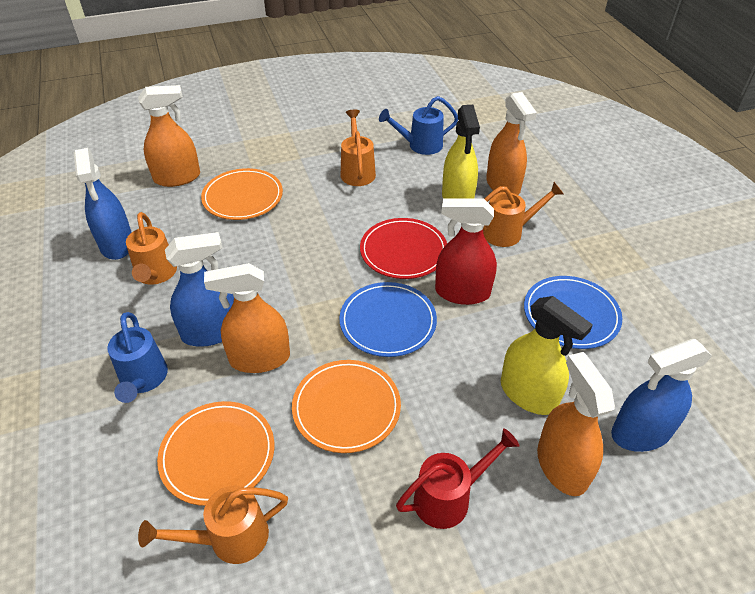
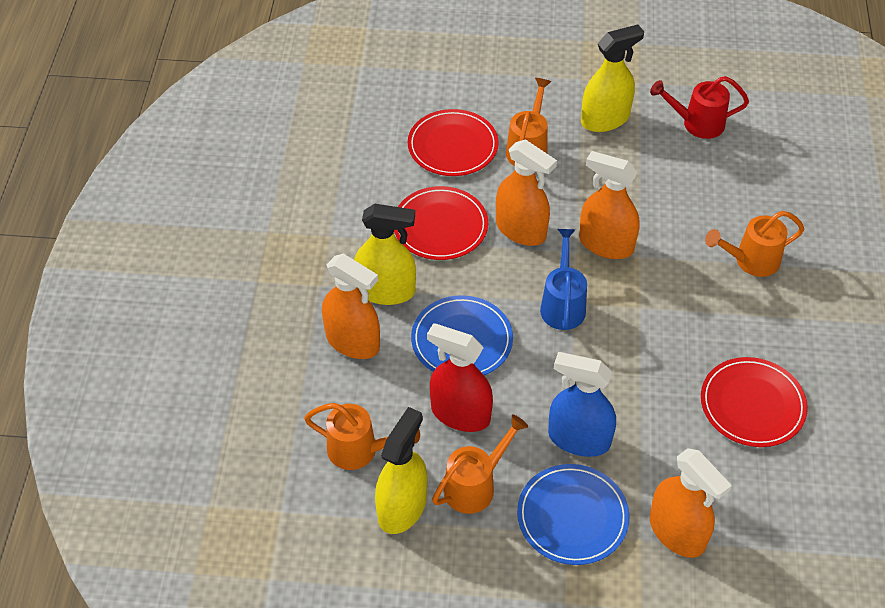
blue spray bottle: [74,148,132,260] [165,232,234,347] [611,339,712,452] = 3 -> [548,352,616,457] = 1
blue watering can: [107,312,168,403] [379,96,458,155] = 2 -> [540,229,587,330] = 1
orange plate: [157,401,274,506] [201,168,283,220] [292,360,401,453] = 3 -> none = 0
red plate: [360,218,447,279] = 1 -> [394,186,488,260] [408,109,499,176] [701,357,808,447] = 3
yellow spray bottle: [442,105,480,199] [501,296,593,415] = 2 -> [354,204,416,305] [375,407,427,534] [581,25,644,132] = 3

